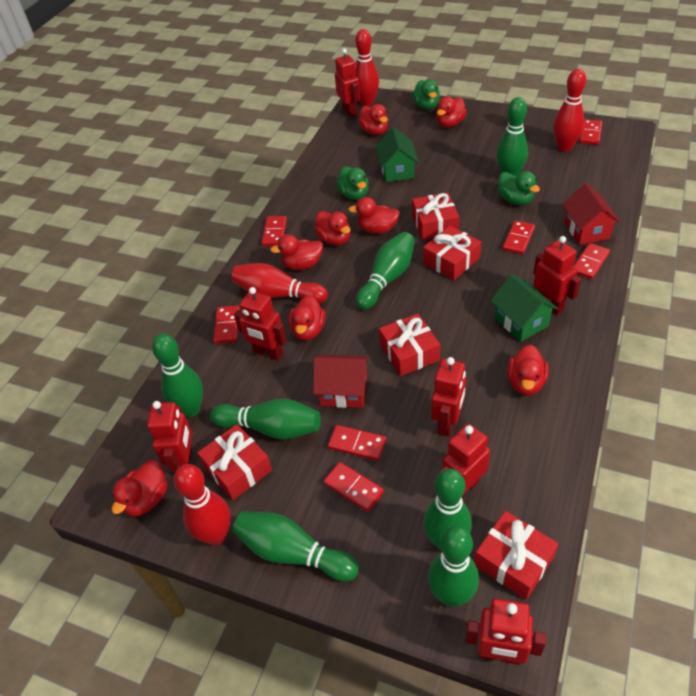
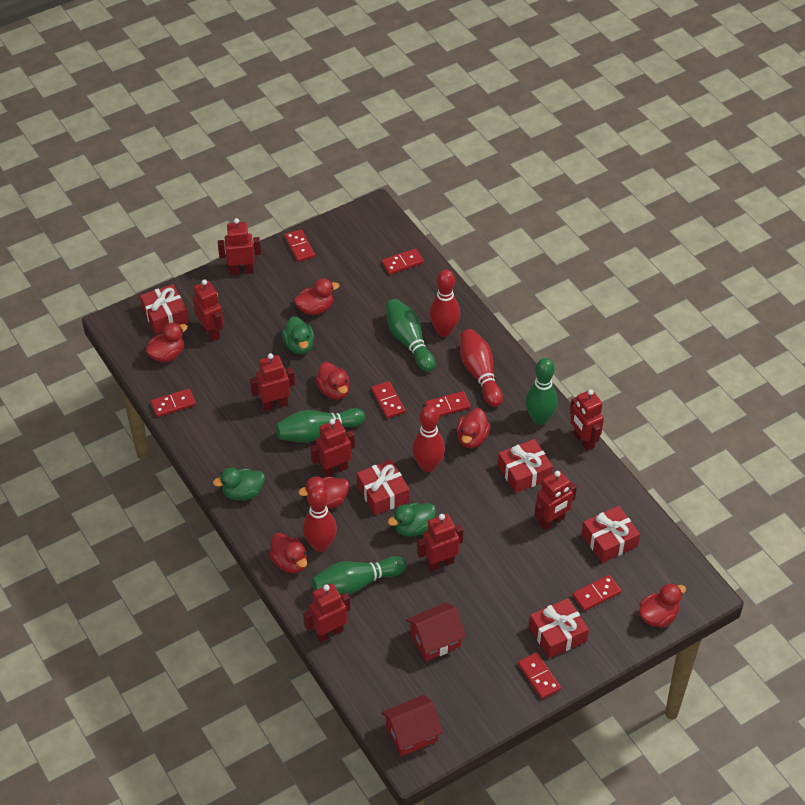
green bowling pin: [152,334,203,417] [210,399,321,440] [232,511,359,581] [356,232,415,310] [424,468,472,551] [428,526,479,607] [497,97,528,176] = 7 -> [276,408,365,443] [312,556,406,595] [385,299,435,372] [526,358,558,425] = 4
green house: [376,127,419,182] [490,274,558,342] = 2 -> none = 0
red duck: [112,460,167,516] [270,234,323,270] [289,295,326,340] [314,211,351,245] [348,197,400,234] [358,104,388,135] [437,96,467,127] [507,344,549,395] = 8 -> [145,322,188,363] [269,533,307,573] [294,278,339,315] [298,476,349,509] [316,362,350,400] [456,408,490,448] [639,583,686,628] = 7
red robot: [147,401,192,473] [234,287,287,360] [335,48,360,117] [431,357,466,437] [440,424,490,498] [465,598,546,665] [533,236,582,315] = 7 -> [193,279,223,341] [218,218,261,275] [250,353,295,412] [303,583,351,642] [310,419,355,477] [417,514,464,571] [534,470,577,530] [570,389,604,451] = 8

